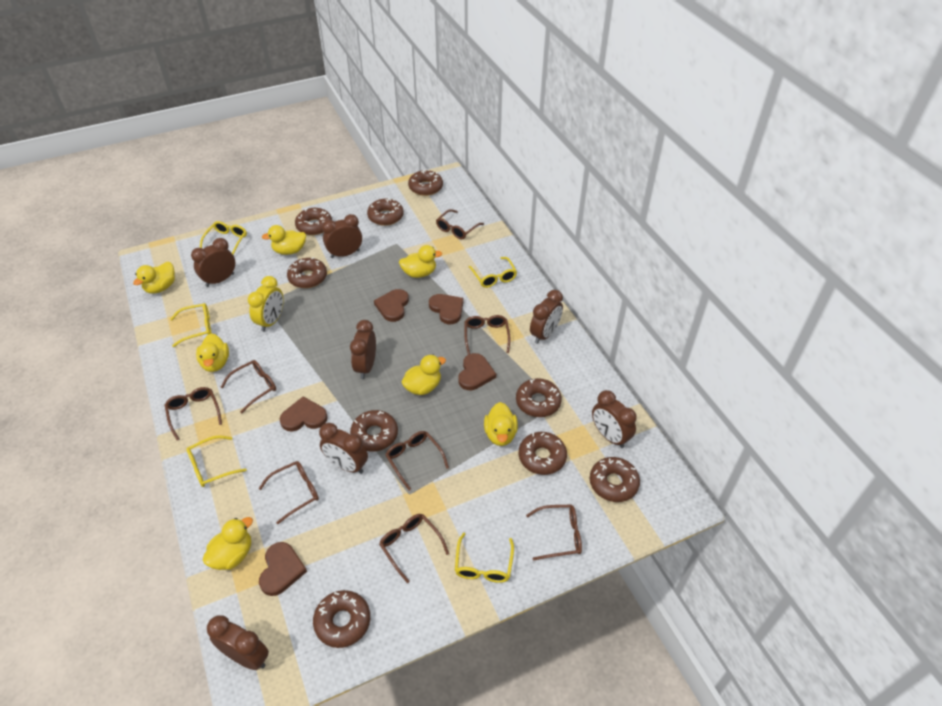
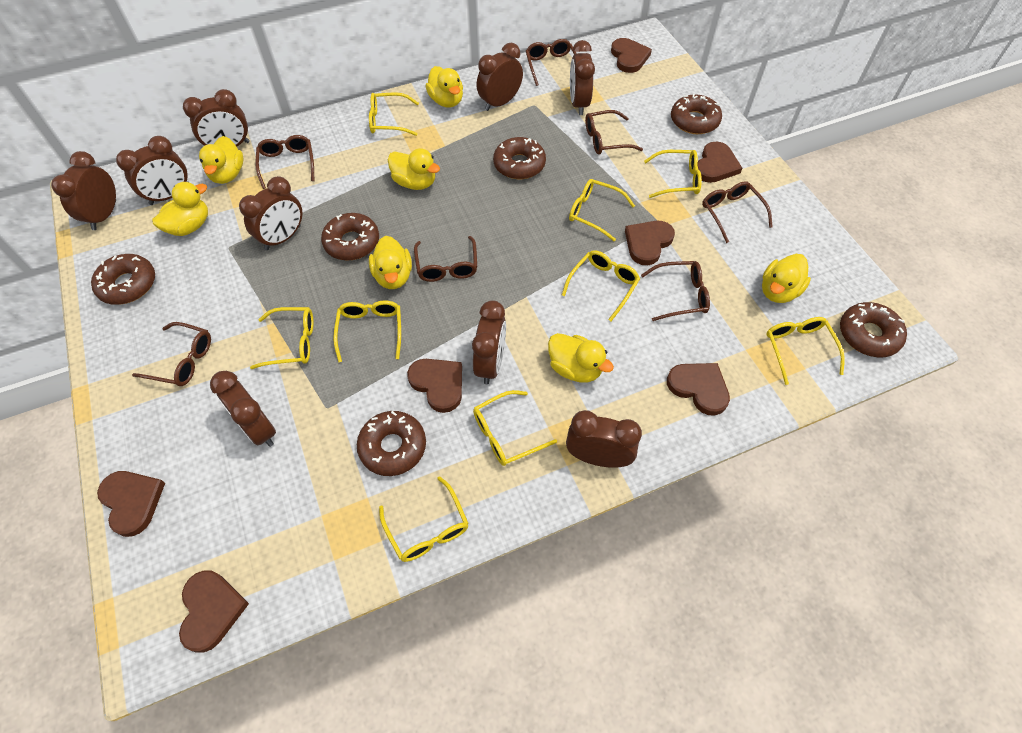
brown clock: [191,238,235,287] [207,615,269,670] [319,423,368,474] [322,214,362,258] [350,320,376,379] [530,290,563,344] [592,390,637,448] = 7 -> [51,151,116,230] [116,136,188,205] [183,89,250,147] [210,371,276,447] [239,176,302,250] [472,300,506,384] [476,43,523,111] [566,410,642,468] [570,40,595,115] = 9
brown donut: [287,257,327,288] [295,208,332,235] [313,590,370,648] [350,410,398,452] [367,198,404,226] [408,169,443,196] [516,378,562,417] [519,432,567,475] [590,457,640,502] = 9 -> [91,254,155,305] [321,213,379,261] [357,411,426,476] [493,137,546,179] [671,94,722,134] [840,302,907,357] = 6
brown glasses: [165,387,222,441] [221,360,276,413] [259,461,319,524] [379,514,449,583] [386,431,449,491] [436,209,484,239] [464,315,510,355] [526,505,582,561] = 8 -> [132,322,211,386] [255,135,314,189] [414,236,477,282] [526,39,576,86] [585,110,643,154] [641,261,710,321] [702,181,773,243] = 7
brown heart: [259,542,307,596] [280,397,328,431] [374,289,409,322] [429,294,463,324] [458,353,496,390] = 5 -> [97,471,165,537] [179,570,249,653] [407,359,462,413] [611,38,652,73] [625,221,675,265] [667,363,730,416] [697,142,742,183] = 7
yellow clock: [248,276,284,332] = 1 -> none = 0
yellow glasses: [170,303,212,347] [186,435,247,487] [200,221,247,255] [455,532,514,583] [469,257,517,288] = 5 -> [250,307,314,369] [333,300,401,362] [369,92,419,136] [379,476,469,562] [473,390,557,466] [562,250,640,321] [569,179,635,241] [644,150,702,198] [766,317,845,385] = 9

